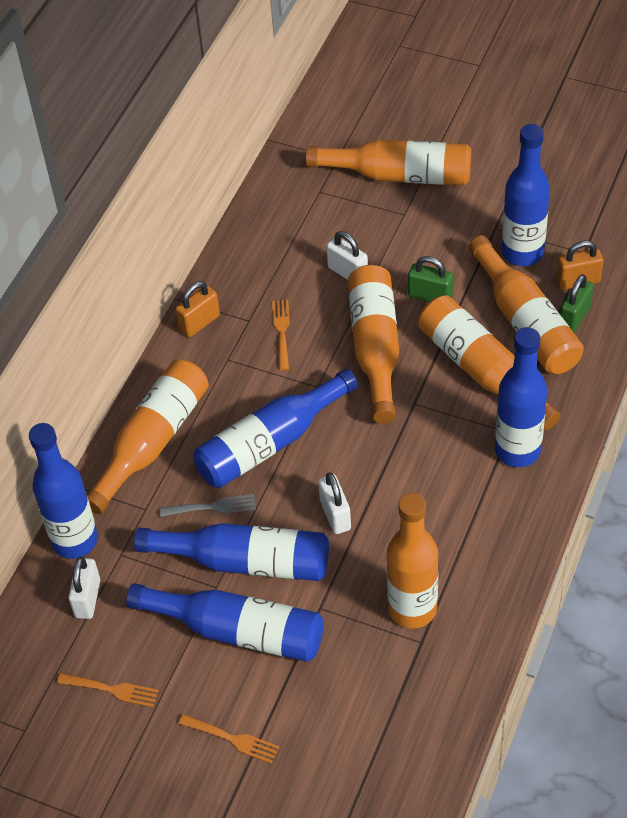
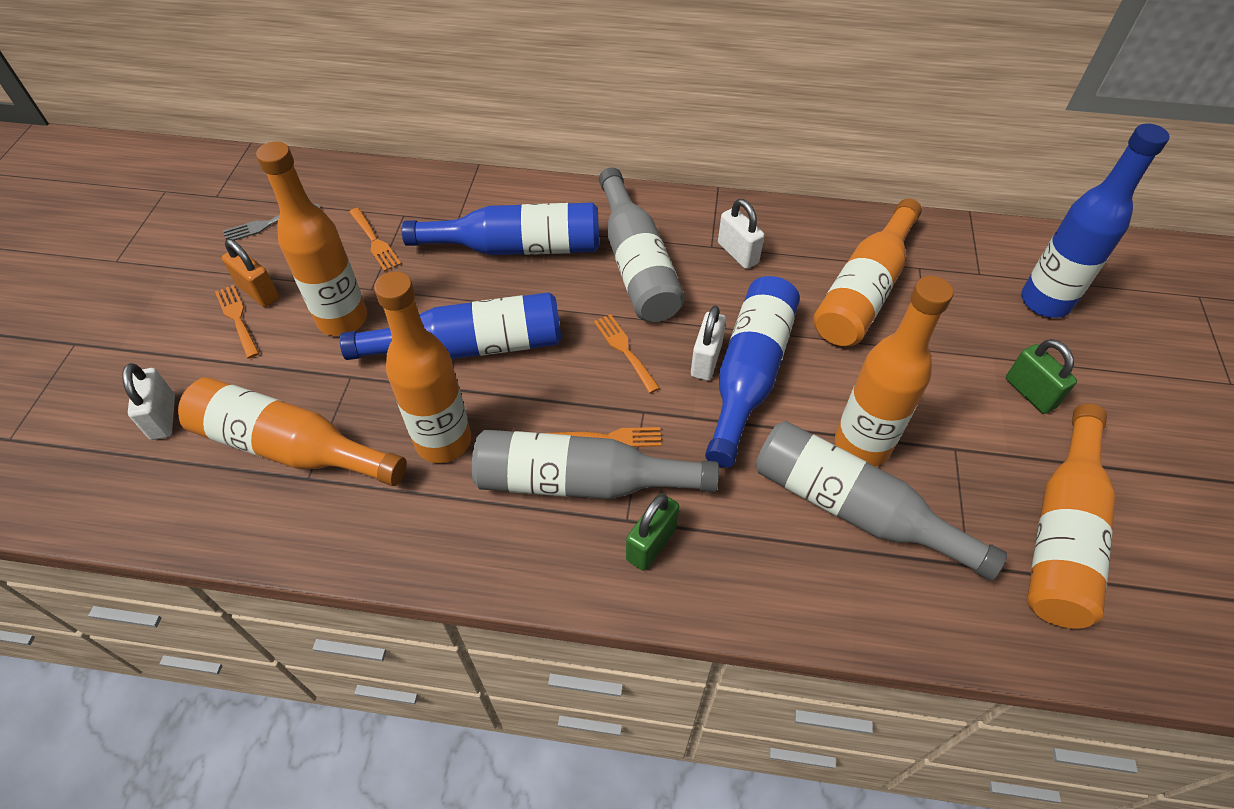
blue bottle: [29,423,98,559] [126,583,324,662] [134,523,329,581] [193,369,358,488] [495,327,547,467] [502,124,550,266] = 6 -> [340,292,561,360] [402,203,599,255] [705,276,800,468] [1021,123,1170,318] = 4
grey bottle: none = 0 -> [472,430,719,499] [599,167,685,322] [756,421,1007,581] = 3
orange fork: [57,673,159,707] [178,714,279,764] [272,300,290,371] = 3 -> [215,285,259,359] [349,208,401,271] [548,427,661,447] [594,314,660,393] = 4
orange padlock: [175,281,220,337] [556,241,604,290] = 2 -> [222,239,279,307] = 1

